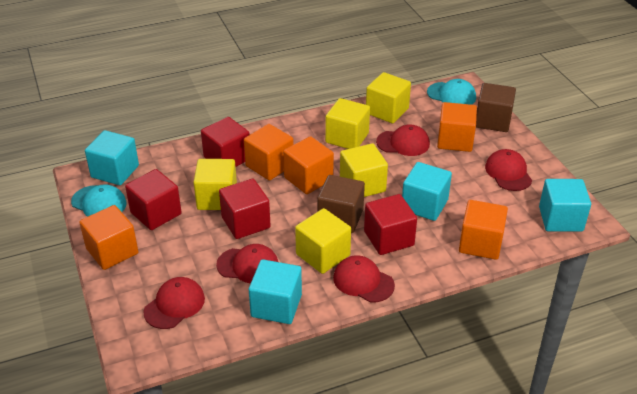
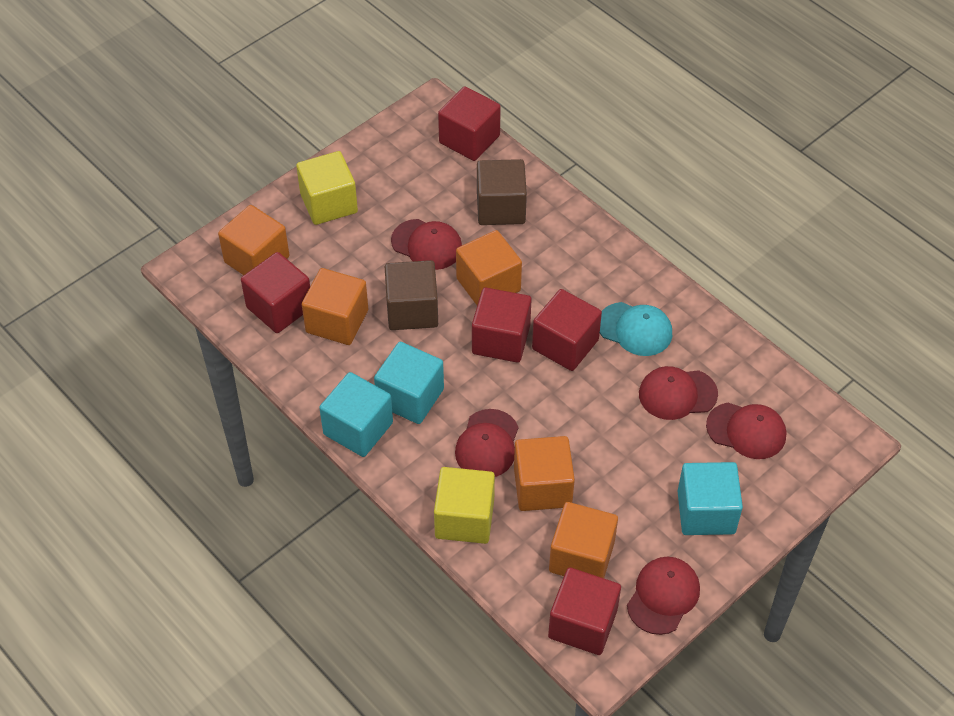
red cube: [125,169,182,230] [201,117,250,167] [219,178,271,239] [364,194,417,255] = 4 -> [241,252,310,333] [438,86,501,161] [472,287,532,363] [532,289,602,371] [548,568,621,655] = 5
turquoise cap: [71,184,126,217] [427,79,476,105] = 2 -> [600,302,672,356] = 1
turquoise cube: [85,130,139,185] [249,259,302,324] [402,162,452,221] [539,179,591,232] = 4 -> [319,372,393,457] [374,342,444,424] [678,462,743,535] = 3
yellow cube: [193,159,237,210] [295,208,351,274] [325,98,370,149] [340,143,388,197] [366,72,411,123] = 5 -> [296,151,358,225] [434,467,495,544] = 2

